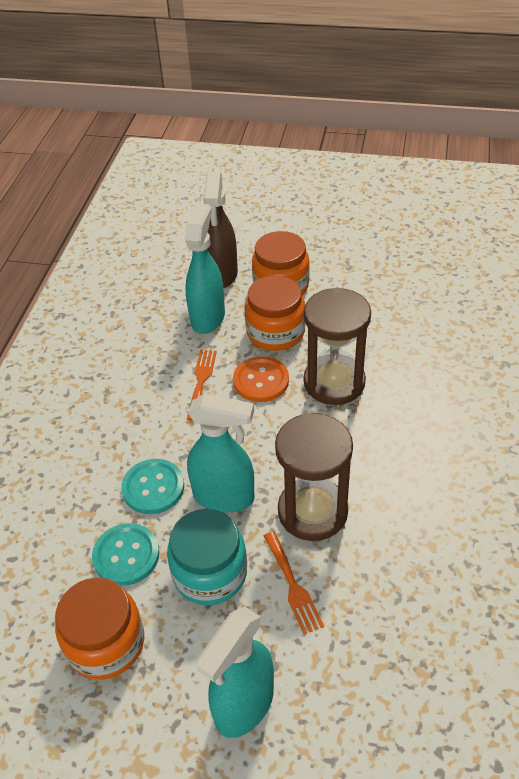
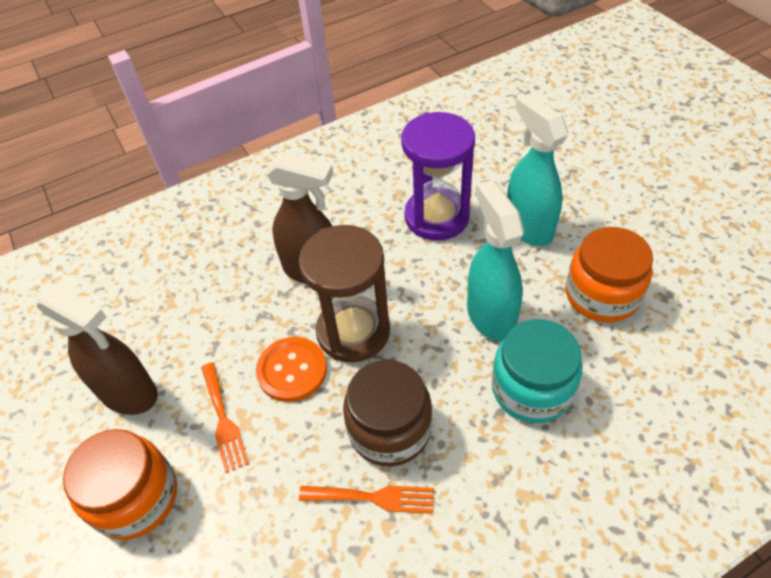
brown hourglass: [275,413,353,541] [304,287,371,405] = 2 -> [299,225,390,363] = 1
brown jar: none = 0 -> [343,360,432,467] = 1
brown spray bottle: [203,172,238,288] = 1 -> [35,284,158,415] [265,152,333,284] = 2
orange jar: [55,577,144,680] [245,275,305,351] [252,231,310,295] = 3 -> [63,429,177,540] [566,227,653,322] = 2
purple hourglass: none = 0 -> [401,112,475,241] = 1
turquoise button: [92,523,159,586] [121,459,184,514] = 2 -> none = 0
turquoise spray bottle: [185,203,225,334] [187,393,254,512] [196,607,274,738] = 3 -> [467,180,524,341] [507,94,568,246] = 2

